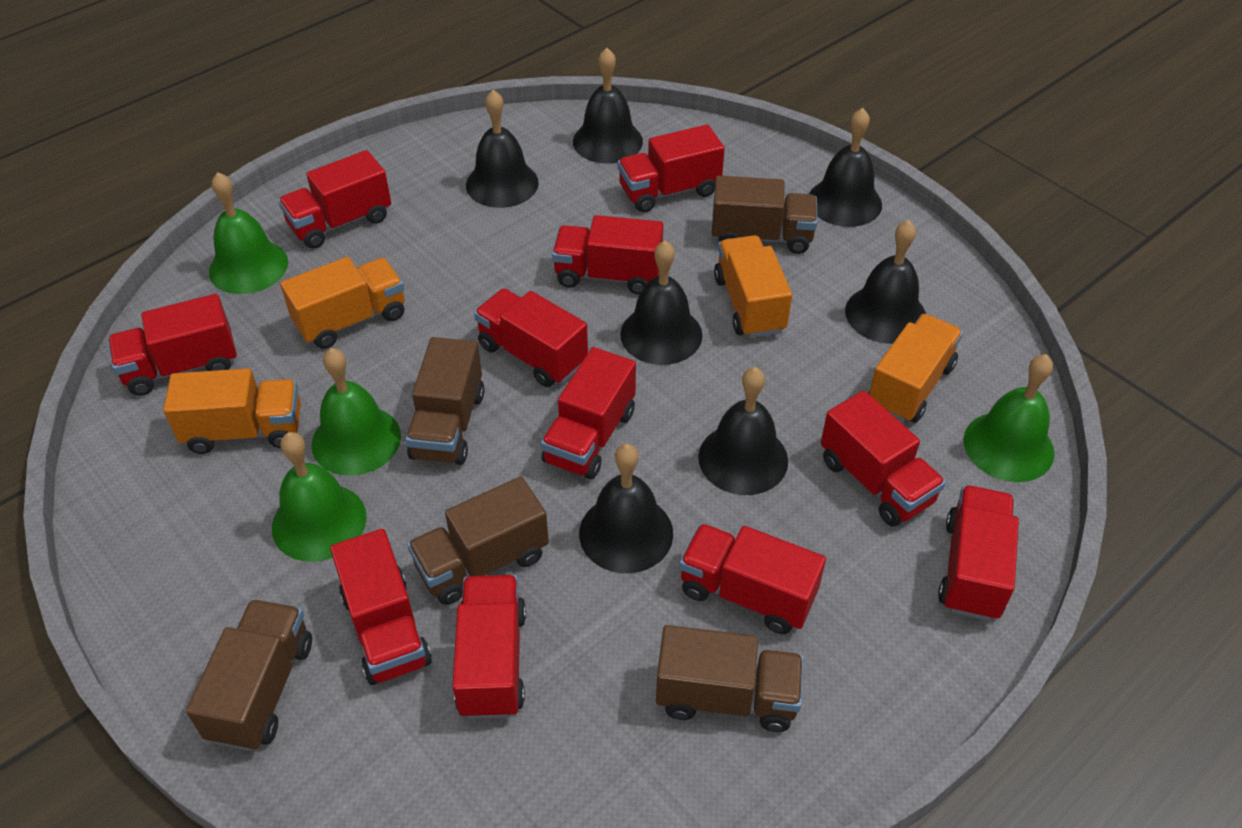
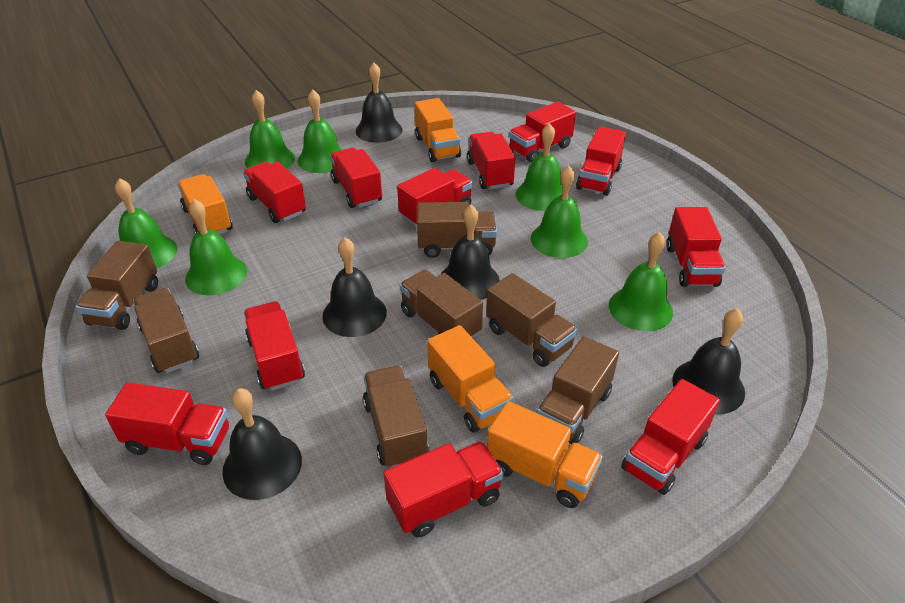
black bell: [466,90,539,208] [573,48,643,164] [579,444,673,573] [620,241,702,365] [698,367,788,495] [809,108,882,227] [845,220,926,344] = 7 -> [222,388,302,500] [322,237,387,337] [356,63,402,143] [441,205,500,300] [672,308,745,414] = 5
brown truck: [186,599,312,751] [406,337,485,465] [407,476,549,605] [656,625,803,732] [712,176,817,254] = 5 -> [76,241,158,330] [133,288,199,373] [363,366,429,467] [400,270,483,338] [417,202,497,258] [486,273,578,367] [536,336,619,444] = 7
green bell: [209,172,288,294] [272,432,367,562] [312,348,401,476] [964,354,1054,482] = 4 -> [115,178,177,268] [185,199,247,295] [245,90,295,169] [298,89,342,173] [516,123,562,211] [531,165,588,258] [609,232,673,331] = 7

